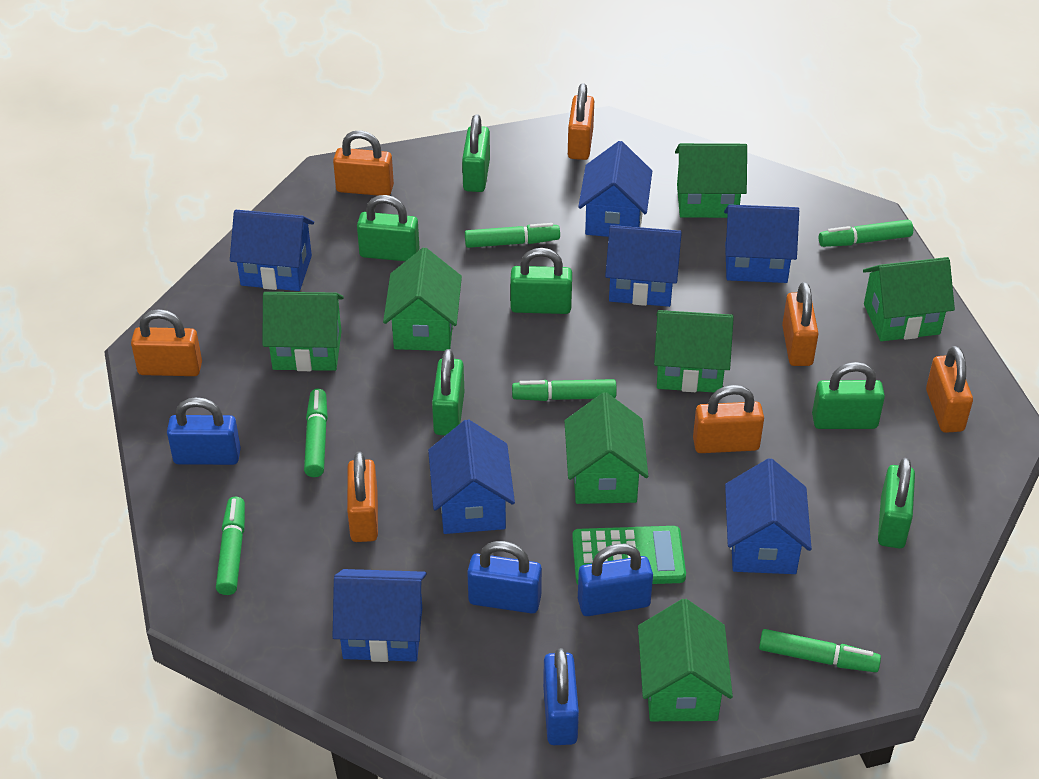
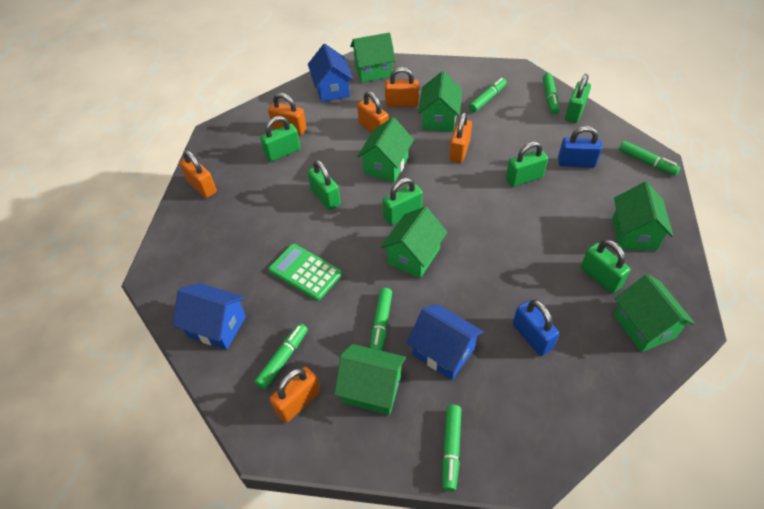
blue house: [230,210,314,291] [333,569,426,662] [428,419,515,534] [578,141,652,237] [605,225,682,307] [724,204,799,283] [725,458,812,574] = 7 -> [172,283,246,350] [308,44,353,102] [407,304,484,380] = 3
blue padlock: [167,397,241,465] [467,541,542,614] [543,648,579,745] [578,544,653,616] = 4 -> [513,300,559,356] [558,126,602,168] = 2
orange padlock: [131,309,202,376] [333,130,394,195] [347,452,378,542] [568,83,594,160] [693,385,764,453] [782,282,819,366] [926,346,973,433] = 7 -> [180,150,217,198] [268,93,306,135] [270,367,321,423] [357,91,389,133] [385,67,419,107] [449,112,472,163] = 6

